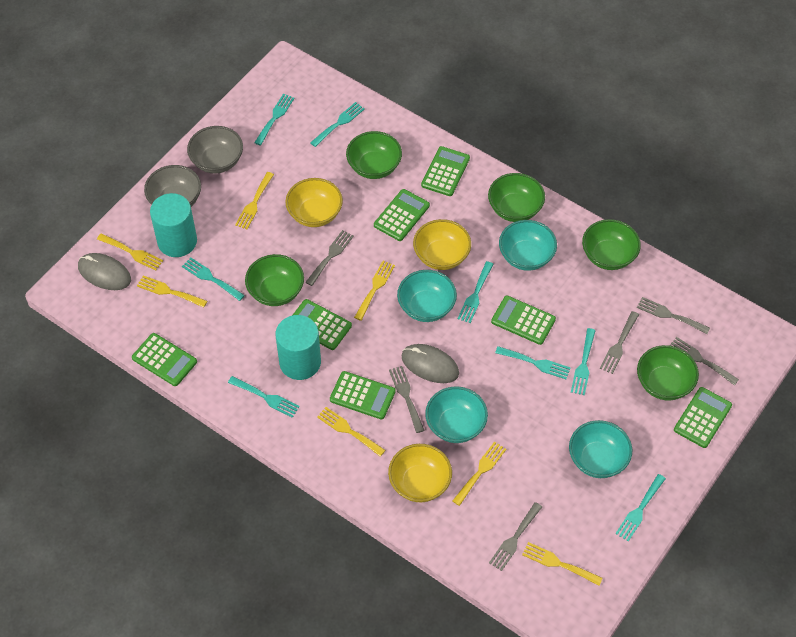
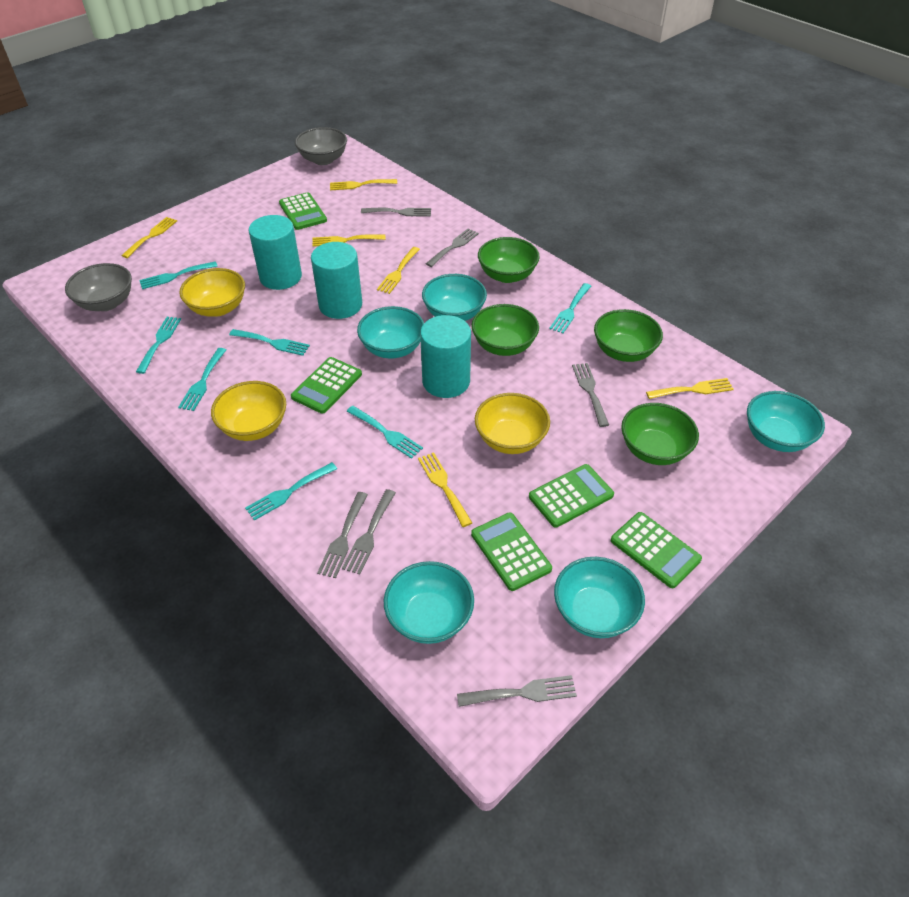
green bowl: [245,254,304,306] [346,131,402,179] [488,173,545,222] [582,219,641,270] [637,345,699,401] = 5 -> [471,304,539,356] [478,237,540,283] [594,309,663,362] [621,403,699,465] = 4
green calculator: [132,333,197,386] [292,299,352,350] [330,371,396,419] [374,189,430,241] [421,146,470,196] [491,296,556,345] [674,387,732,448] = 7 -> [279,192,327,230] [291,357,362,414] [471,512,552,591] [529,464,614,528] [611,512,702,588] = 5
grey mouse: [78,253,131,290] [401,344,459,383] = 2 -> none = 0
turquoise bowl: [397,270,457,322] [425,386,488,443] [499,220,557,271] [569,420,632,478] = 4 -> [357,306,424,359] [384,561,474,644] [422,274,487,321] [554,557,645,638] [747,391,825,452] = 5
turquoise cylinder: [150,193,197,257] [276,315,321,380] = 2 -> [248,215,302,290] [311,242,362,319] [420,315,471,398] = 3
turquoise fork: [182,257,245,301] [228,376,300,418] [254,94,295,146] [310,102,365,147] [458,261,494,323] [495,346,571,379] [571,328,596,395] [615,474,666,542] = 8 -> [136,317,181,374] [139,261,218,289] [178,348,226,411] [229,329,310,356] [245,462,337,521] [346,406,423,459] [549,283,591,333] = 7
yellow fork: [97,233,163,271] [137,275,207,308] [235,172,274,229] [317,407,385,457] [354,261,395,321] [453,442,506,506] [522,542,603,586] = 7 -> [121,217,177,258] [312,234,386,247] [330,179,397,190] [377,247,420,294] [418,452,472,527] [646,378,734,399] = 6

